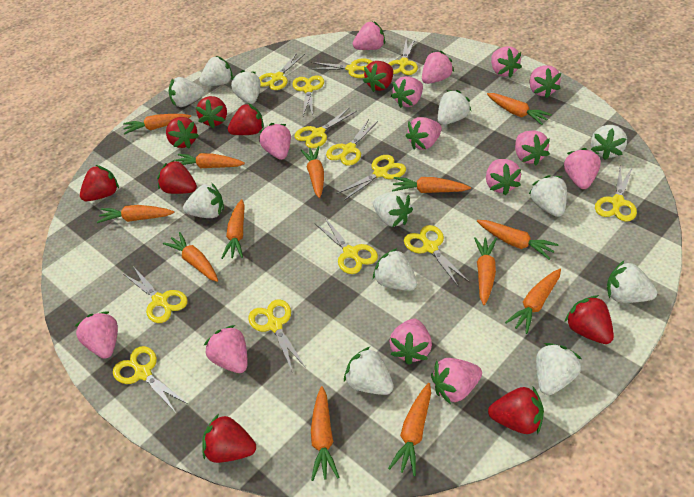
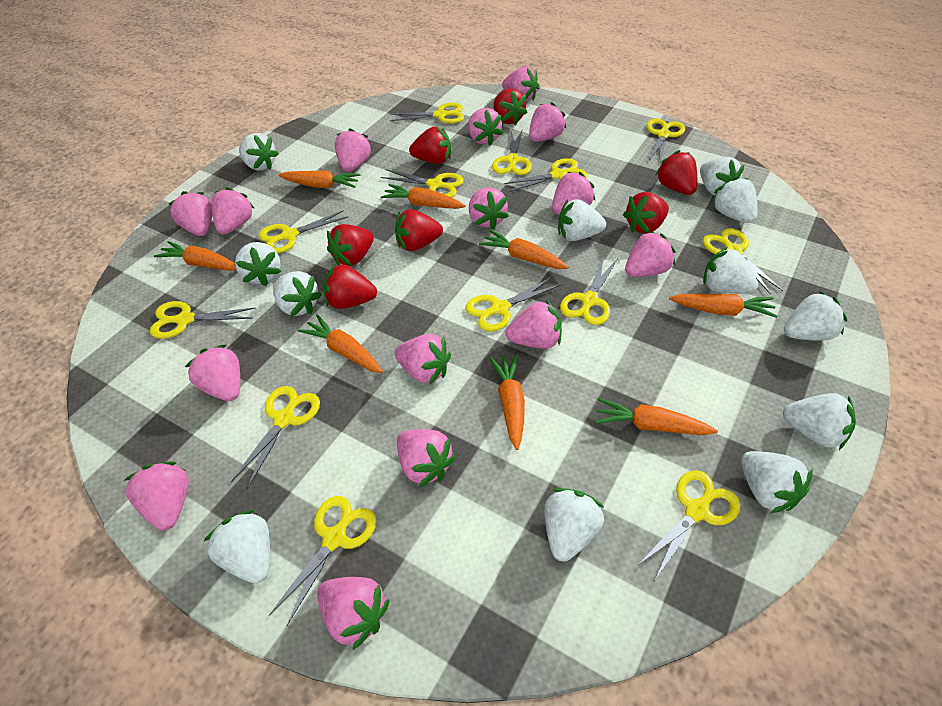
orange carrot: [97,205,174,223] [123,114,191,135] [163,232,218,282] [175,153,245,168] [222,199,245,259] [301,146,324,198] [311,386,339,481] [388,383,431,476] [392,177,471,193] [474,237,497,305] [477,220,559,259] [487,93,552,125] [505,269,561,334] = 13 -> [154,241,236,271] [278,171,360,188] [298,314,383,373] [381,184,465,209] [479,230,569,269] [489,354,525,450] [595,398,718,435] [669,294,777,318] = 8
pink strawberry: [75,311,118,359] [204,325,248,373] [259,123,291,160] [353,21,385,50] [389,319,432,365] [391,76,423,108] [406,117,442,150] [422,51,454,84] [431,358,482,404] [486,159,521,195] [491,46,522,78] [515,131,550,166] [529,65,561,98] [564,148,601,189] = 14 -> [124,461,189,530] [169,191,212,236] [185,344,240,401] [211,187,255,234] [317,577,390,650] [335,128,371,172] [395,334,451,385] [397,429,456,487] [468,108,503,146] [469,187,509,230] [502,67,539,102] [506,300,562,349] [529,102,567,142] [552,172,595,214] [625,231,675,277] = 15
red strawberry: [80,165,119,201] [157,160,197,194] [166,117,199,148] [196,96,227,128] [202,414,256,463] [227,103,264,135] [363,61,393,92] [488,387,544,435] [565,295,614,344] = 9 -> [323,264,377,309] [327,224,374,266] [395,209,443,251] [409,126,451,164] [494,88,528,125] [623,192,669,234] [655,150,697,195] = 7

